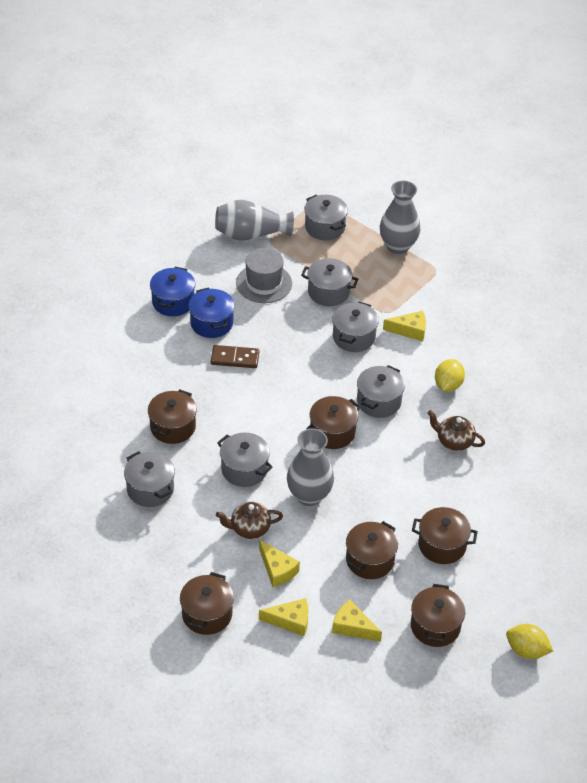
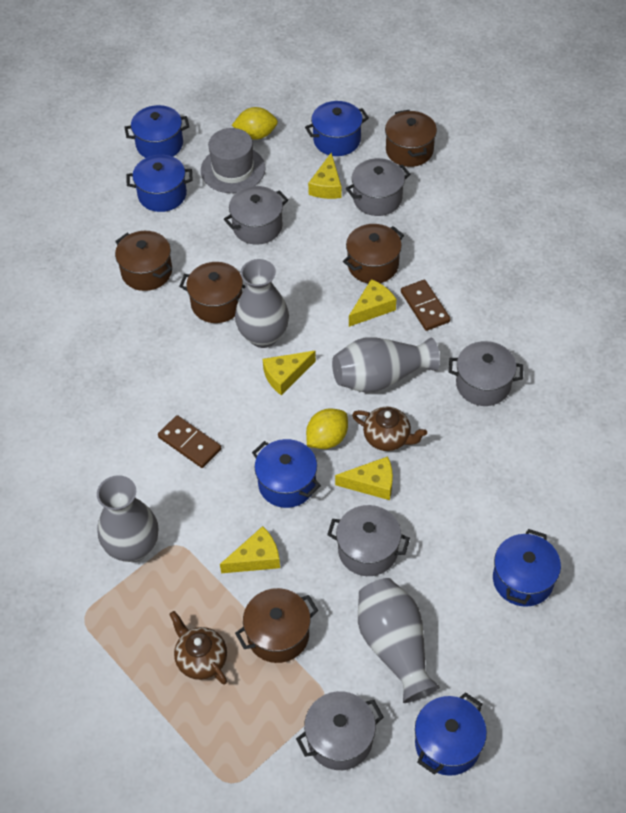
blue pot: [150,267,195,316] [189,287,235,338] = 2 -> [124,105,189,158] [127,155,193,212] [252,439,321,508] [305,101,369,156] [415,692,487,776] [493,529,561,607] = 6
brown domino: [211,345,259,368] = 1 -> [158,415,221,468] [401,280,450,331] = 2
brown pot: [148,389,197,444] [180,572,234,635] [306,396,361,449] [346,521,398,579] [411,584,465,647] [412,507,478,564] = 6 -> [115,231,172,291] [179,262,246,323] [235,588,318,663] [343,224,404,283] [385,110,437,167] = 5
grey pot: [124,451,175,507] [217,433,273,487] [301,258,358,306] [304,195,348,240] [332,302,379,352] [357,365,405,418] = 6 -> [224,186,288,245] [296,691,384,770] [327,505,410,576] [346,158,410,216] [449,341,524,406] = 5
grey vase: [215,200,294,241] [287,428,334,506] [380,181,421,254] = 3 -> [97,475,158,562] [235,259,289,348] [332,337,440,392] [358,578,440,703] = 4
yellow cheese: [259,540,300,587] [259,598,309,636] [332,599,382,642] [383,311,426,341] = 4 -> [220,526,280,573] [263,351,316,396] [308,153,341,199] [335,456,393,500] [349,279,396,327] = 5

